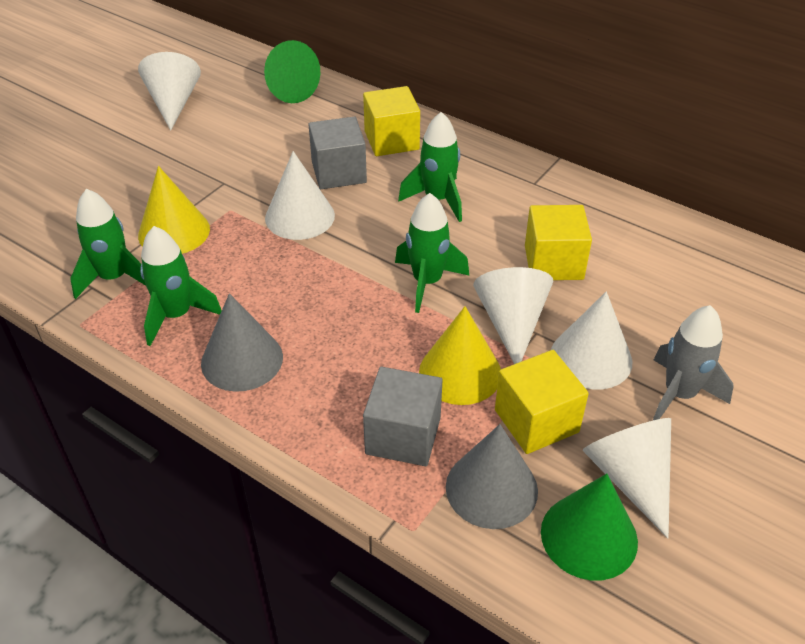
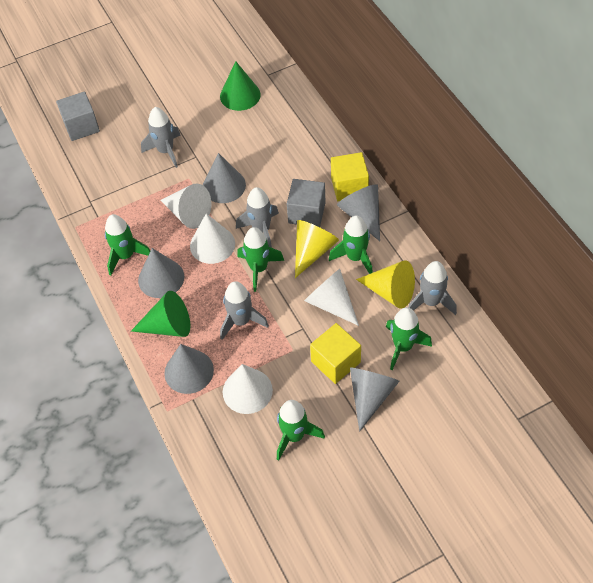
green rocket: [70,189,146,299] [140,226,222,346] [395,193,469,313] [398,112,462,222] = 4 -> [105,214,150,276] [237,227,284,292] [277,400,325,461] [329,215,373,274] [386,307,432,370] = 5
grey cone: [201,293,283,392] [446,424,538,529] = 2 -> [138,248,184,298] [164,344,214,394] [203,153,246,203] [337,184,380,241] [350,367,400,431] = 5
grey rocket: [652,305,733,421] = 1 -> [141,107,180,168] [220,281,269,340] [236,187,279,248] [408,261,457,315] = 4
white cone: [138,52,201,131] [265,151,335,240] [473,267,553,364] [551,292,632,390] [582,418,671,538] = 5 -> [161,184,211,229] [190,213,235,264] [223,364,273,414] [304,269,359,326] = 4
yellow cube: [363,86,420,156] [495,350,589,454] [525,205,592,280] = 3 -> [310,323,361,384] [331,152,369,201] = 2

